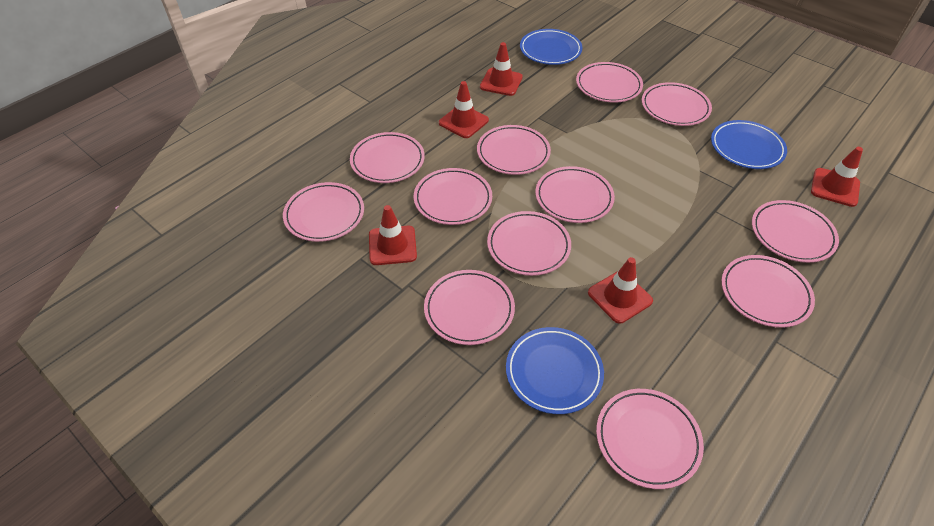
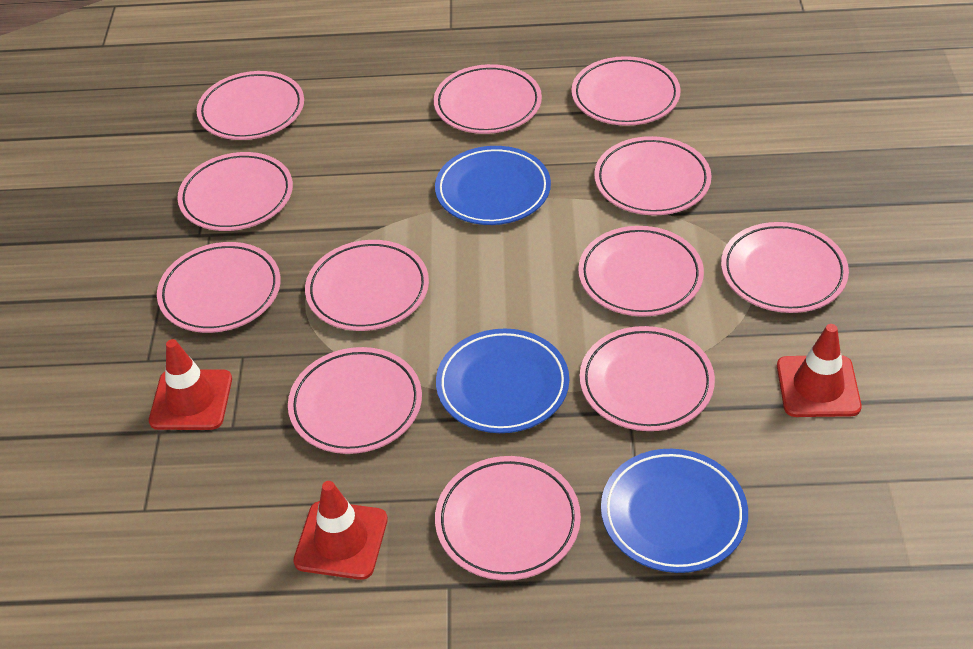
red traffic cone: [369,205,417,265] [439,81,489,138] [480,42,523,96] [588,257,653,324] [811,147,863,207] = 5 -> [149,339,232,430] [293,481,388,580] [777,324,862,417] = 3

